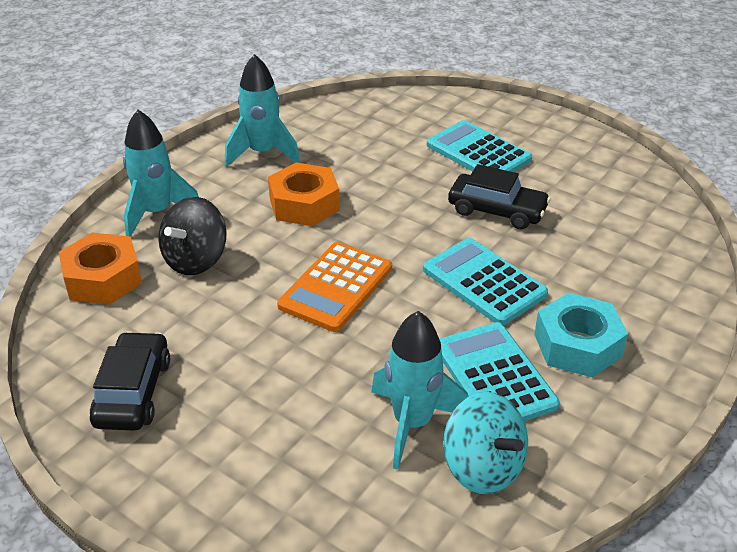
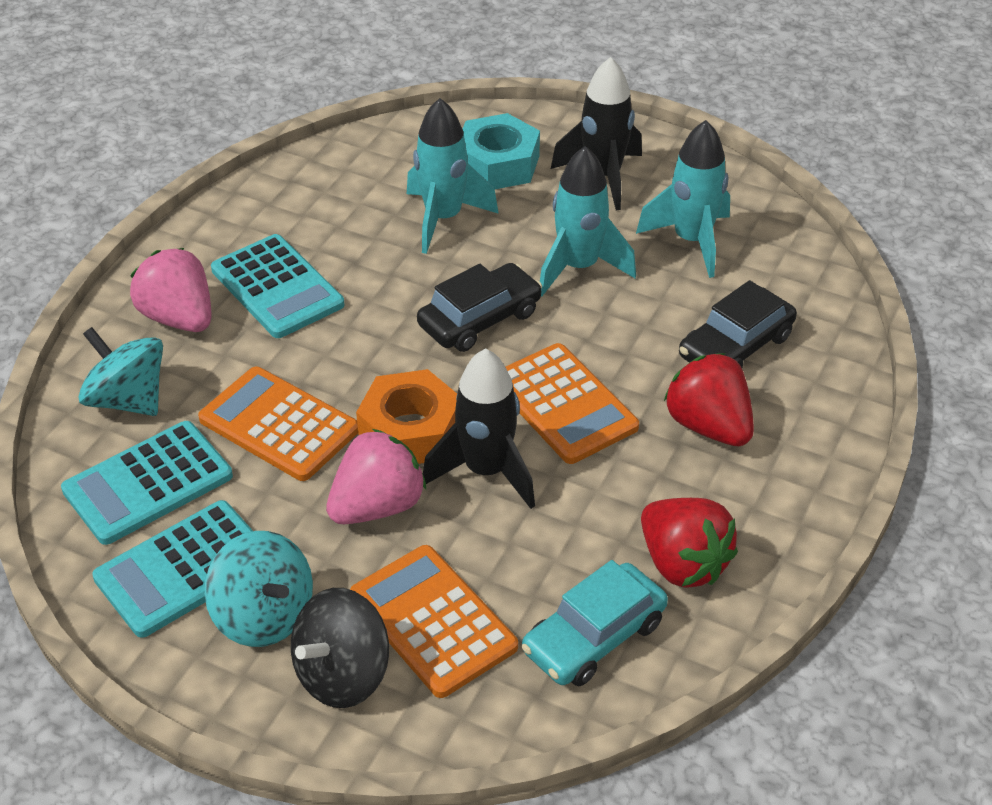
black rocket: none = 0 -> [423,348,535,509] [551,57,642,211] = 2
orange calculator: [277,242,392,332] = 1 -> [198,367,358,481] [350,545,518,698] [506,343,639,464] = 3
orange nut: [59,232,142,305] [268,163,340,226] = 2 -> [356,369,457,464] = 1
pink strawberry: none = 0 -> [130,248,211,332] [326,429,426,524] = 2
red strawberry: none = 0 -> [641,498,738,588] [664,353,754,446] = 2
turquoise car: none = 0 -> [522,560,668,686] = 1
turquoise spinning top: [443,392,528,494] = 1 -> [78,327,163,416] [205,531,313,647] = 2

